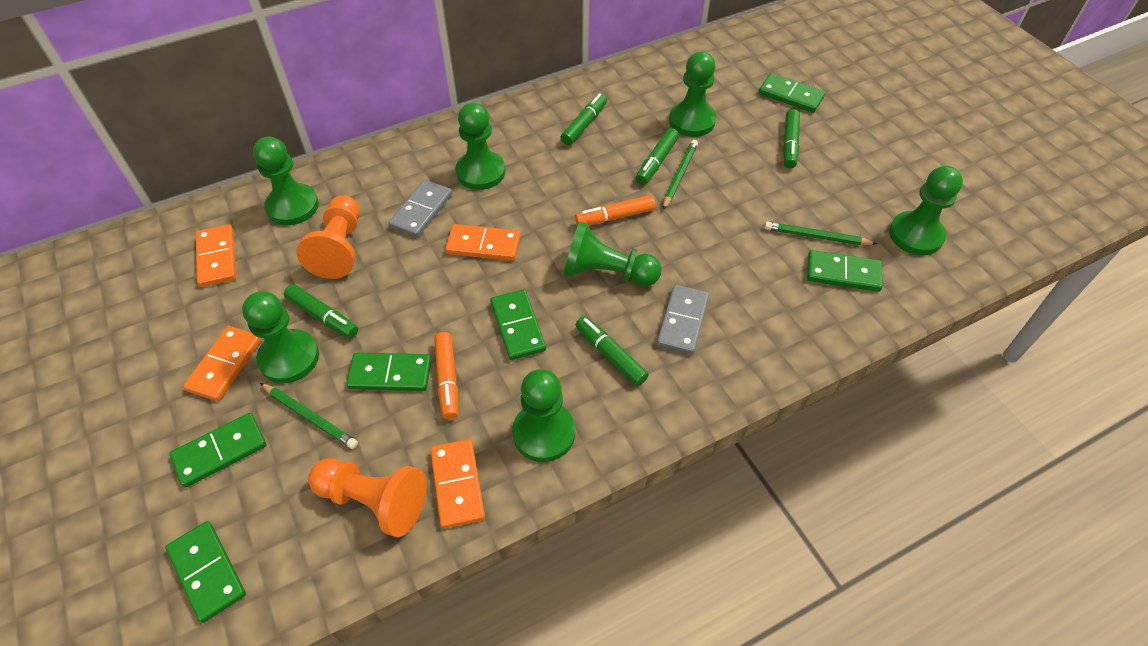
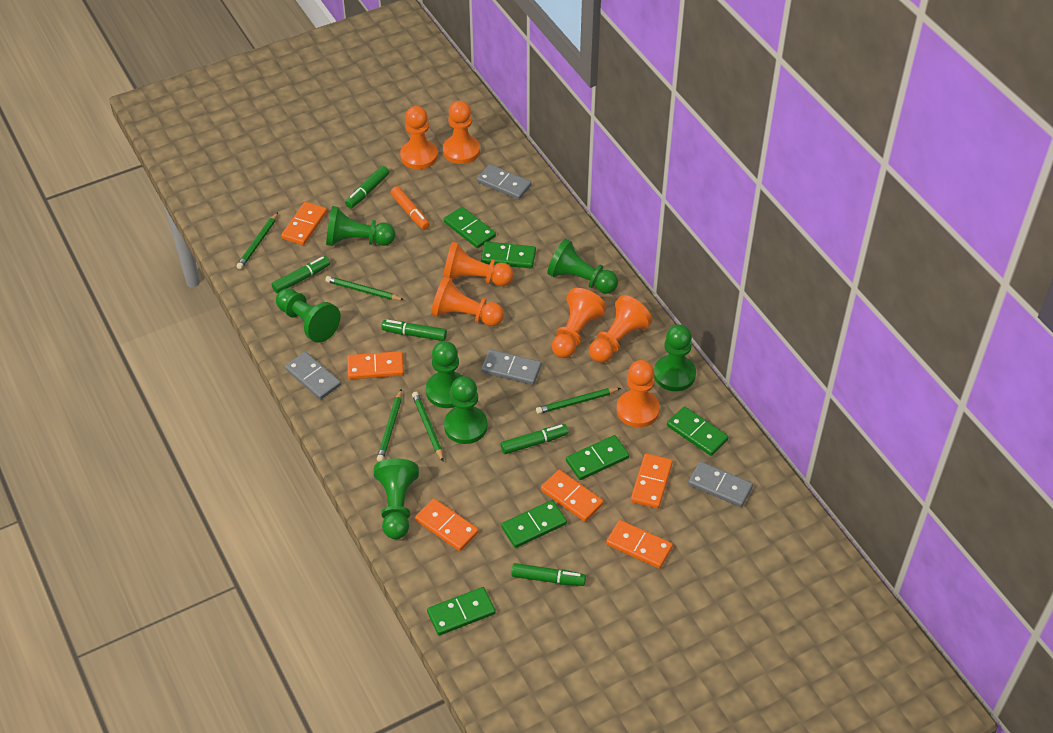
green pencil: [260,383,358,449] [663,140,698,210] [764,222,877,245] = 3 -> [236,212,278,269] [326,276,404,300] [377,389,402,462] [412,392,444,462] [536,388,621,414] = 5
grey domino: [389,180,452,238] [657,285,709,355] = 2 -> [285,352,341,400] [477,164,532,200] [481,349,542,385] [688,461,753,507] = 4
orange domino: [183,326,262,401] [196,224,236,287] [430,439,485,529] [445,224,521,261] = 4 -> [281,202,327,245] [347,351,404,379] [415,499,479,551] [541,470,604,522] [606,520,673,569] [631,453,673,509] = 6
orange marker: [434,332,458,420] [575,195,656,226] = 2 -> [390,186,430,230] = 1
orange pawn: [297,195,360,279] [308,458,427,537] = 2 -> [400,106,438,169] [431,276,504,326] [443,101,480,164] [443,242,514,286] [552,288,607,358] [589,295,652,363] [617,360,660,427] = 7

